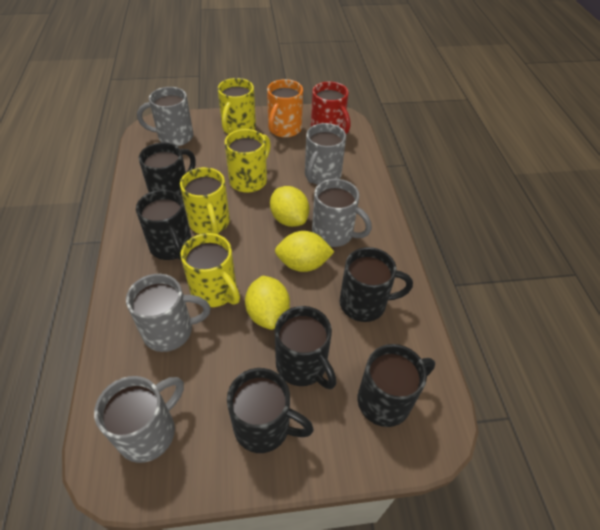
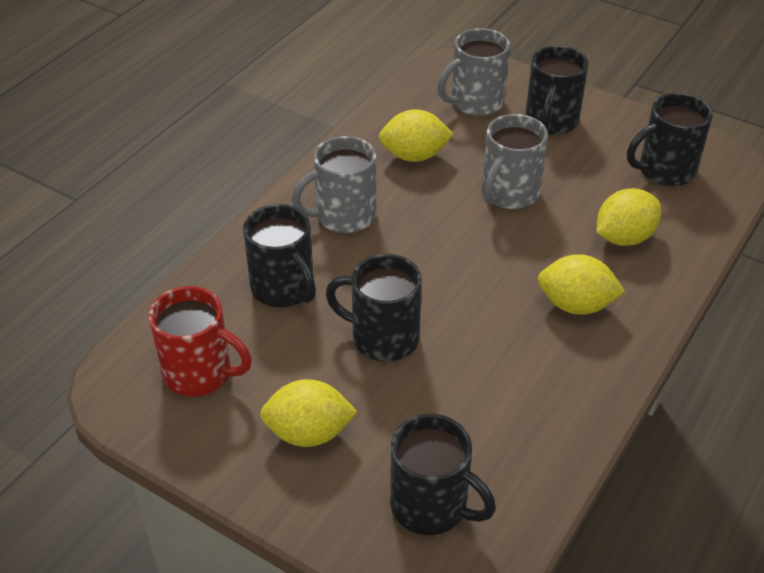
black mug: [136,190,192,260] [139,142,196,202] [227,368,314,453] [275,306,336,389] [340,247,413,322] [357,344,435,427] = 6 -> [243,204,316,307] [326,254,422,361] [390,414,496,535] [525,46,589,135] [627,93,713,186] = 5
grey mug: [94,376,184,463] [126,274,210,352] [137,87,194,146] [305,123,346,185] [312,179,372,247] = 5 -> [292,136,376,233] [437,28,510,116] [482,114,548,209] = 3
orange mug: [267,79,303,138] = 1 -> none = 0
yellow lemon: [245,276,290,330] [270,186,309,227] [275,231,334,272] = 3 -> [260,379,357,447] [379,109,454,162] [538,254,625,315] [597,188,661,246] = 4
yellow mug: [180,167,230,234] [181,233,240,307] [218,78,256,134] [225,129,271,193] = 4 -> none = 0

